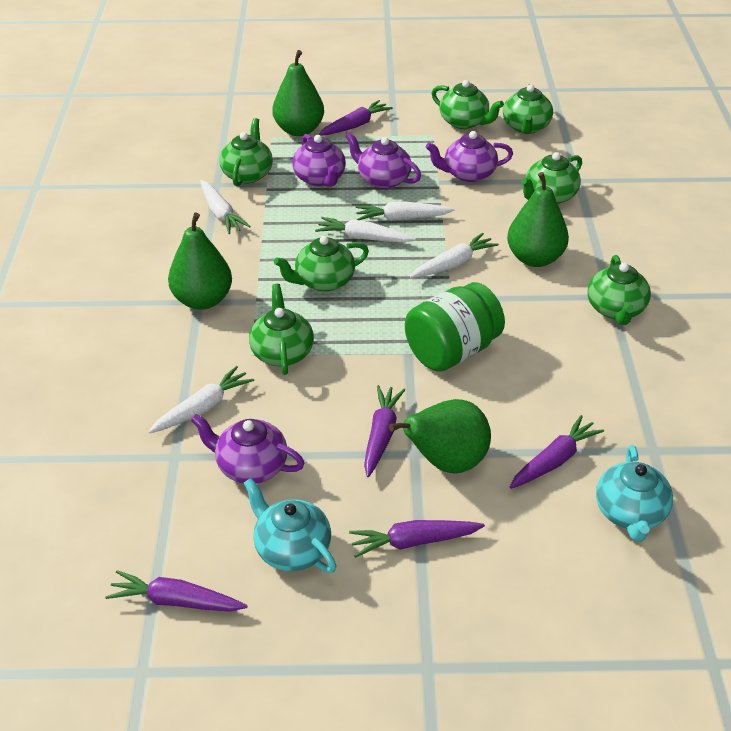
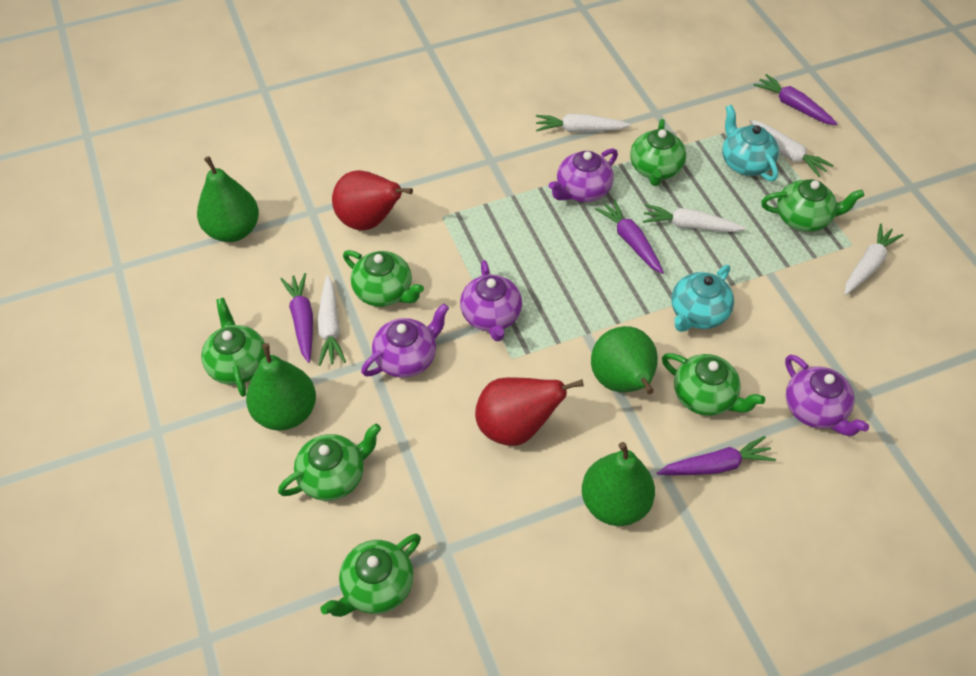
green jar: [405,282,505,372] = 1 -> none = 0
purple carrot: [105,570,247,612] [319,100,393,136] [349,520,485,558] [364,385,405,477] [510,415,604,489] = 5 -> [281,273,313,363] [595,199,664,274] [657,436,776,475] [753,74,837,125] = 4
red pear: none = 0 -> [332,170,413,231] [475,377,584,446] = 2

